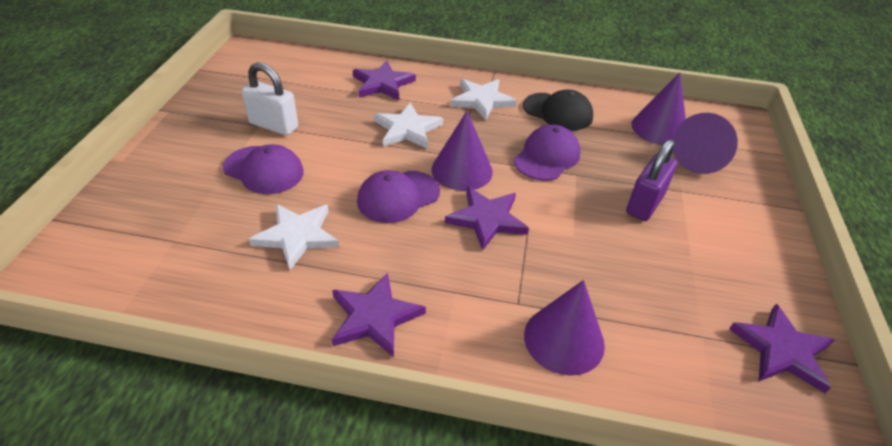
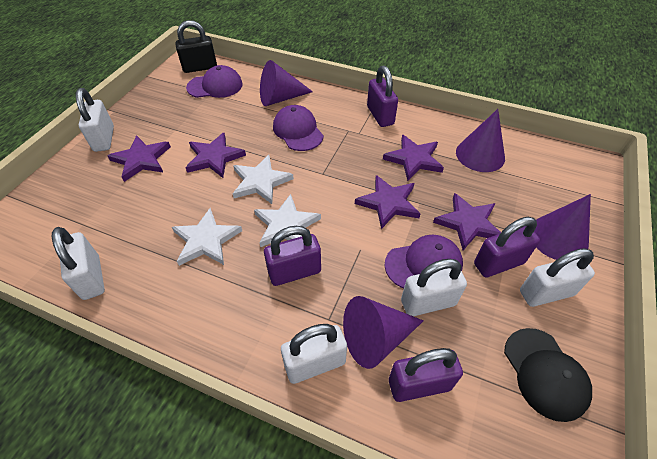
black padlock: none = 0 -> [175,20,217,73] = 1
purple padlock: [626,139,677,221] = 1 -> [264,226,321,286] [367,65,398,127] [389,348,463,402] [474,217,540,278] = 4
purple star: [332,272,426,358] [353,61,416,100] [445,187,529,251] [729,304,834,393] = 4 -> [107,135,171,182] [186,133,246,178] [355,175,421,229] [383,135,444,181] [433,193,501,250] = 5
white padlock: [242,62,298,135] = 1 -> [52,227,105,300] [75,88,114,152] [281,324,347,384] [401,259,467,317] [520,248,595,307] = 5

